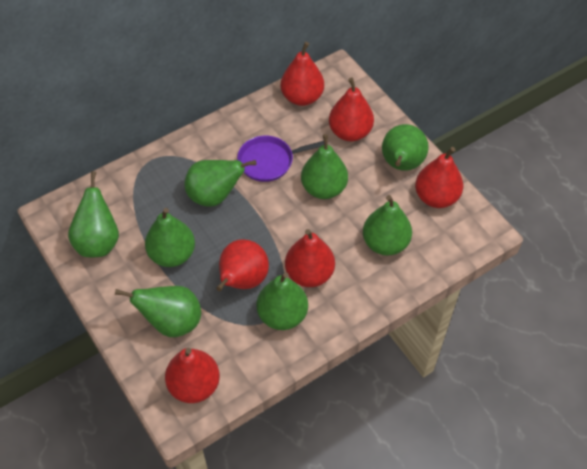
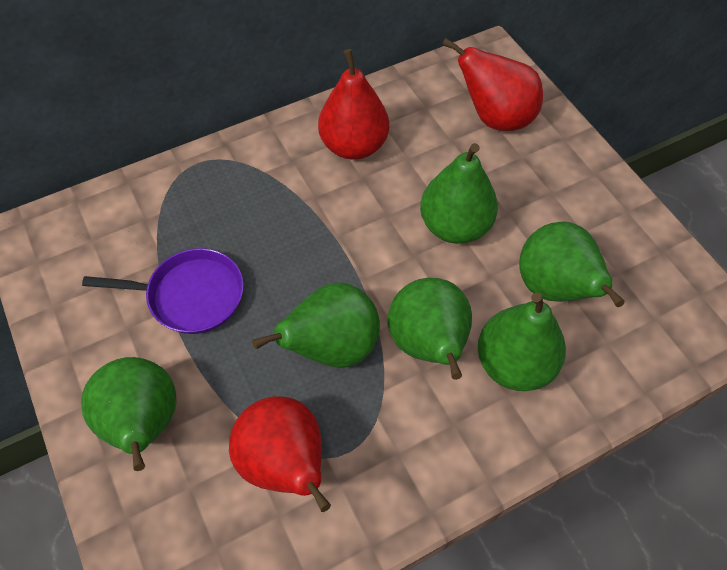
green pear: [68,171,119,257] [115,286,201,337] [145,208,195,267] [185,160,256,207] [257,272,308,330] [301,134,348,199] [363,195,412,256] [382,124,429,171] = 8 -> [81,357,177,471] [252,282,380,368] [388,278,472,380] [420,143,498,244] [478,292,566,391] [519,221,625,307] = 6
red pear: [165,348,220,403] [216,239,269,291] [281,42,324,106] [285,229,335,287] [329,78,374,141] [415,147,463,208] = 6 -> [229,396,331,512] [318,49,389,160] [442,38,543,131] = 3

